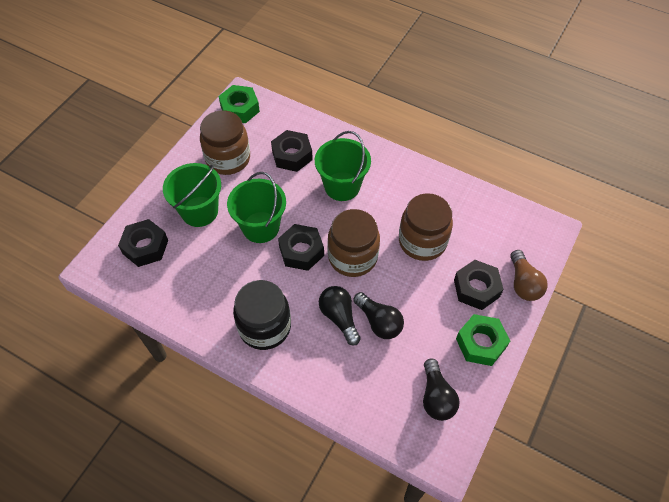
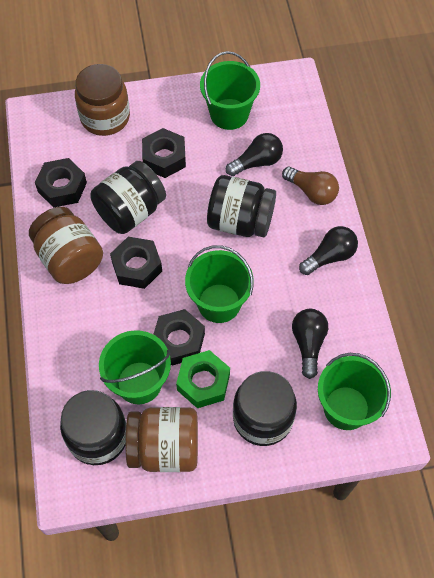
black jar: [233,280,291,350] = 1 -> [60,390,126,465] [90,161,166,234] [207,175,276,237] [233,371,297,446] = 4
green bucket: [163,163,221,227] [227,172,286,243] [315,131,371,201] = 3 -> [99,330,171,404] [185,245,254,323] [200,51,260,130] [318,353,391,430] = 4
green nut: [218,85,260,123] [456,314,510,366] = 2 -> [176,350,230,408] = 1

